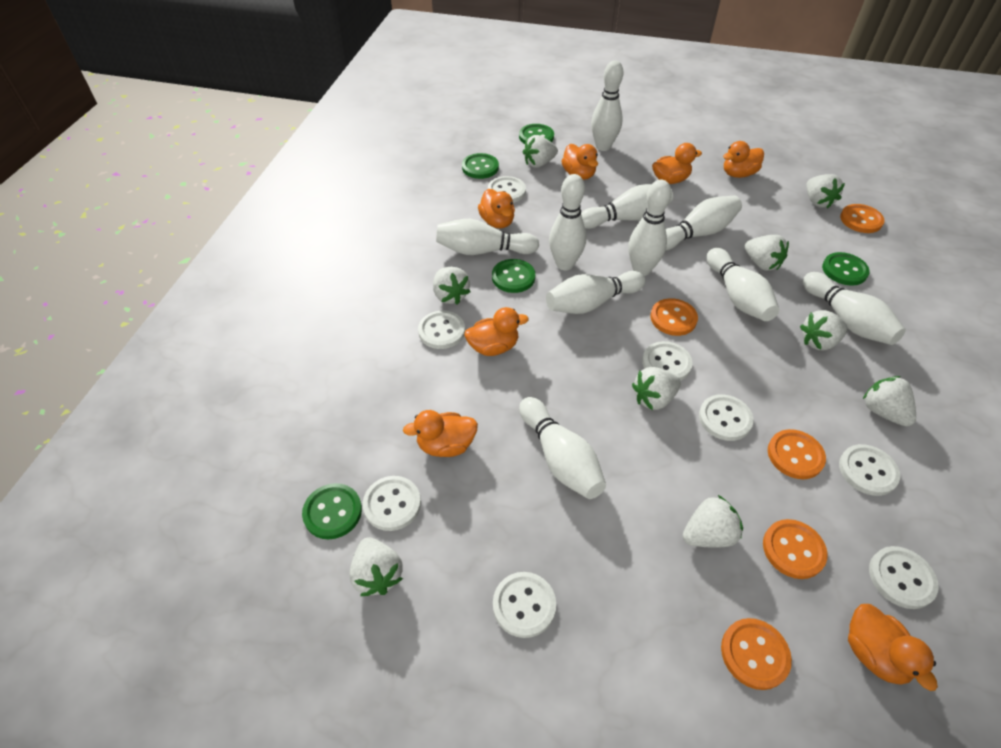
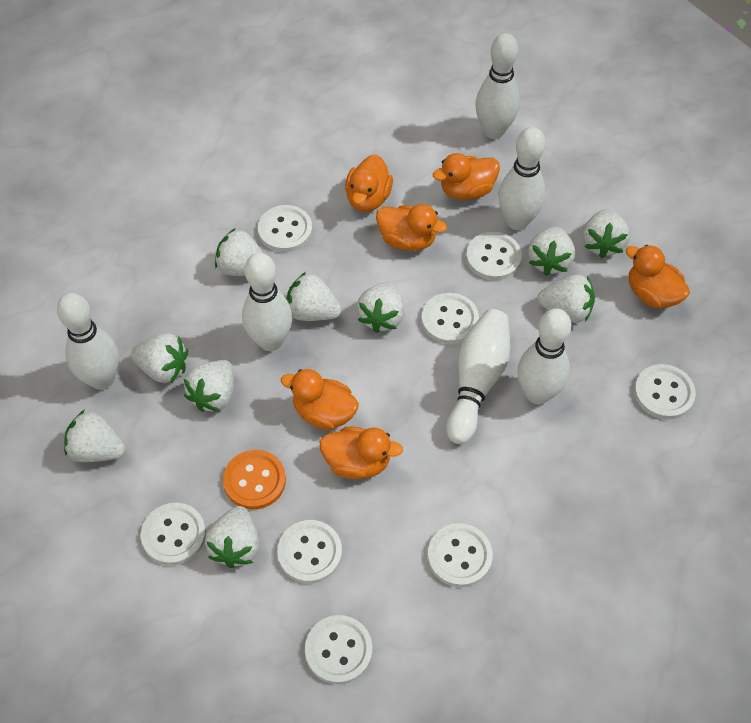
green button: [302,483,362,539] [462,153,499,179] [492,259,535,293] [519,124,554,144] [822,252,870,286] = 5 -> none = 0
orange button: [650,298,698,336] [721,618,792,690] [763,519,828,579] [768,429,826,479] [840,204,885,233] = 5 -> [223,450,286,510] = 1
orange duck: [403,410,478,457] [464,307,529,356] [478,189,515,228] [561,144,598,180] [652,143,702,184] [723,141,764,178] [848,604,938,691] = 7 -> [281,369,359,430] [320,427,403,479] [345,154,393,212] [376,204,447,251] [433,153,500,200] [625,245,690,308] = 6
white bowling pin: [436,219,539,255] [519,397,606,499] [546,271,646,314] [549,174,586,270] [581,184,673,229] [591,60,623,151] [628,180,671,276] [666,195,742,250] [707,248,779,321] [803,272,906,345] = 10 -> [57,293,119,390] [242,253,292,351] [446,309,511,444] [475,33,520,139] [498,127,546,230] [517,308,571,404] = 6
white strawberry: [349,537,403,596] [433,267,471,305] [523,135,558,168] [632,367,681,410] [683,495,743,548] [745,235,789,271] [800,310,848,350] [806,174,845,209] [863,376,916,426] = 9 -> [64,410,126,462] [131,333,188,383] [184,360,234,412] [205,506,260,568] [215,228,263,276] [286,272,342,321] [357,282,405,333] [528,227,575,276] [538,274,595,323] [582,209,630,258] = 10

